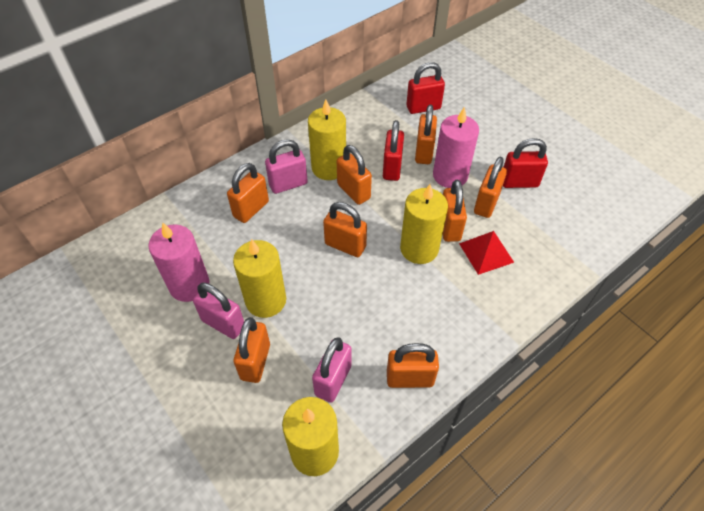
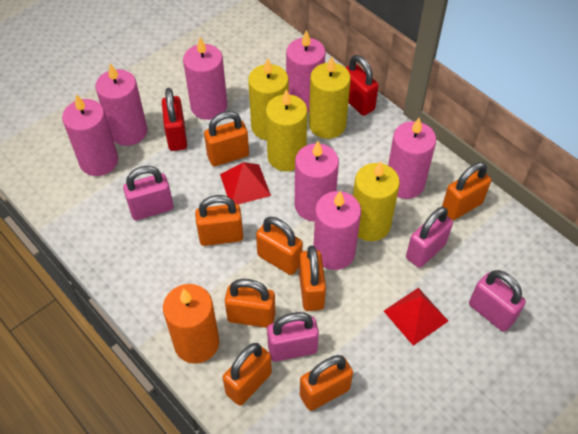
orange candle: none = 0 -> [163,284,219,364] = 1
pink candle: [148,222,209,302] [433,107,479,188] = 2 -> [62,94,118,176] [95,63,147,146] [183,37,227,120] [286,30,326,113] [295,141,339,222] [313,191,361,270] [388,118,436,199] = 7
pink padlock: [193,283,244,339] [265,139,308,194] [312,337,352,403] = 3 -> [123,166,174,220] [267,312,319,362] [406,207,453,268] [469,270,526,332] = 4
red padlock: [383,120,404,181] [406,62,445,114] [503,138,548,188] = 3 -> [162,88,187,151] [345,55,379,116] = 2
red pyramid: [459,231,514,275] = 1 -> [220,162,271,204] [384,288,448,346] = 2

